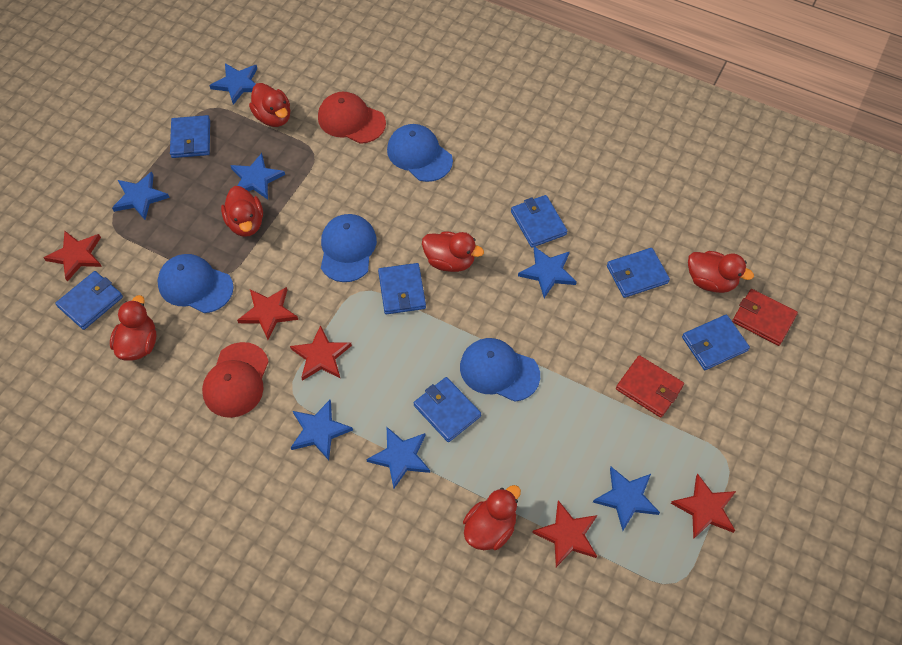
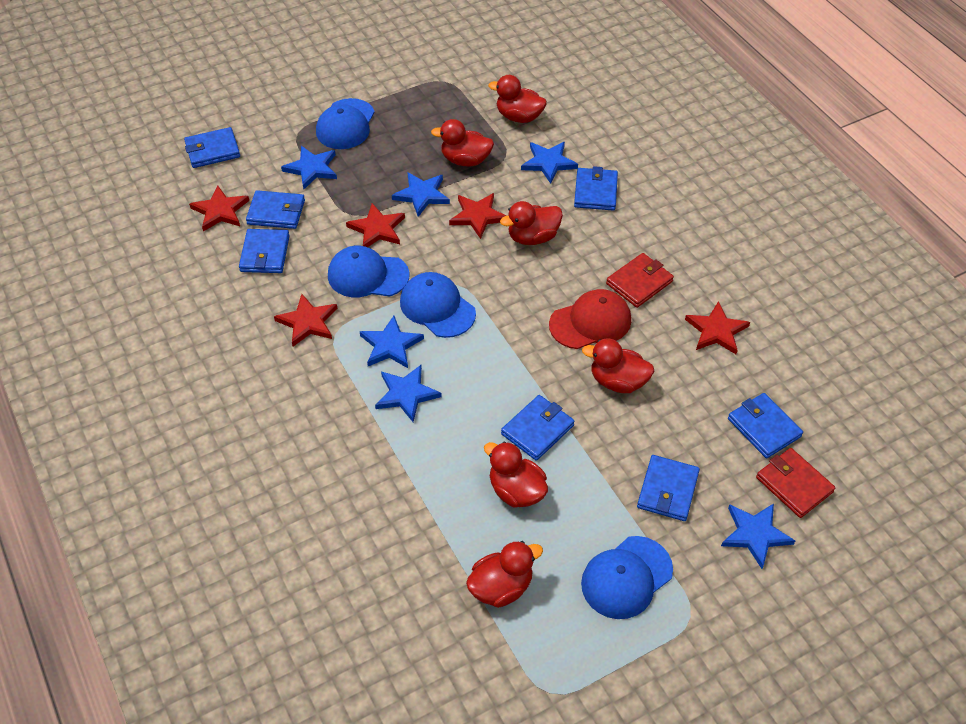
blue star: [112,172,170,220] [209,63,257,105] [230,153,285,200] [291,400,353,460] [366,427,430,488] [518,246,577,298] [593,467,660,531] = 7 -> [281,146,337,189] [360,316,424,368] [375,365,442,422] [392,172,450,217] [521,142,578,184] [721,503,795,569] = 6
red cap: [202,342,269,418] [318,92,386,144] = 2 -> [549,289,631,349] = 1

